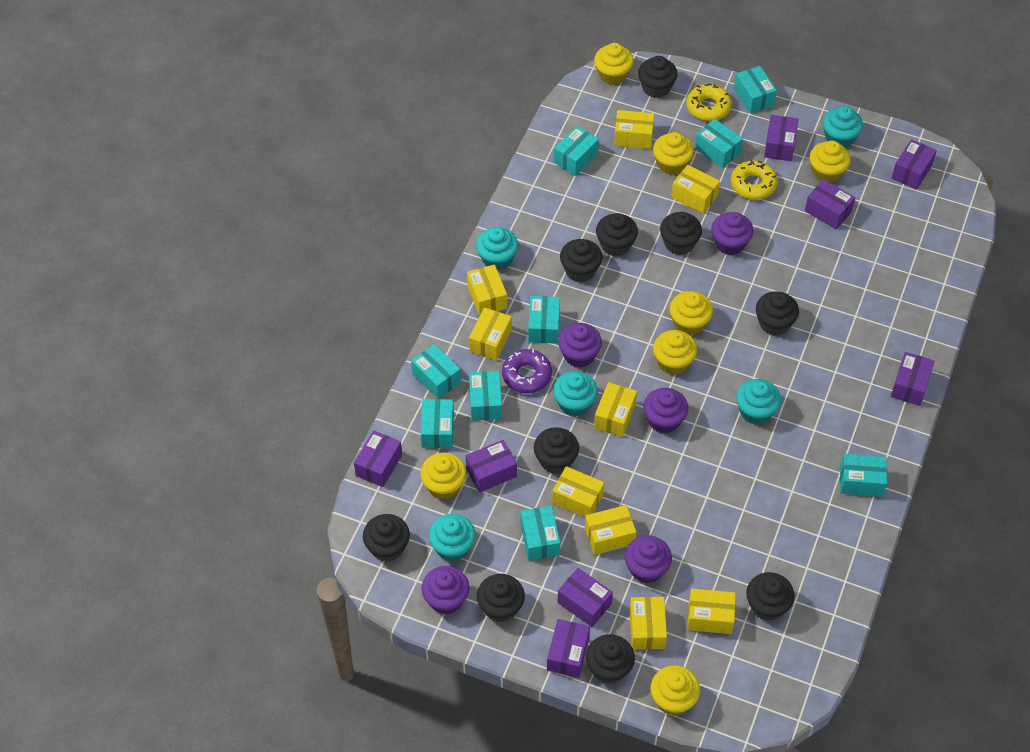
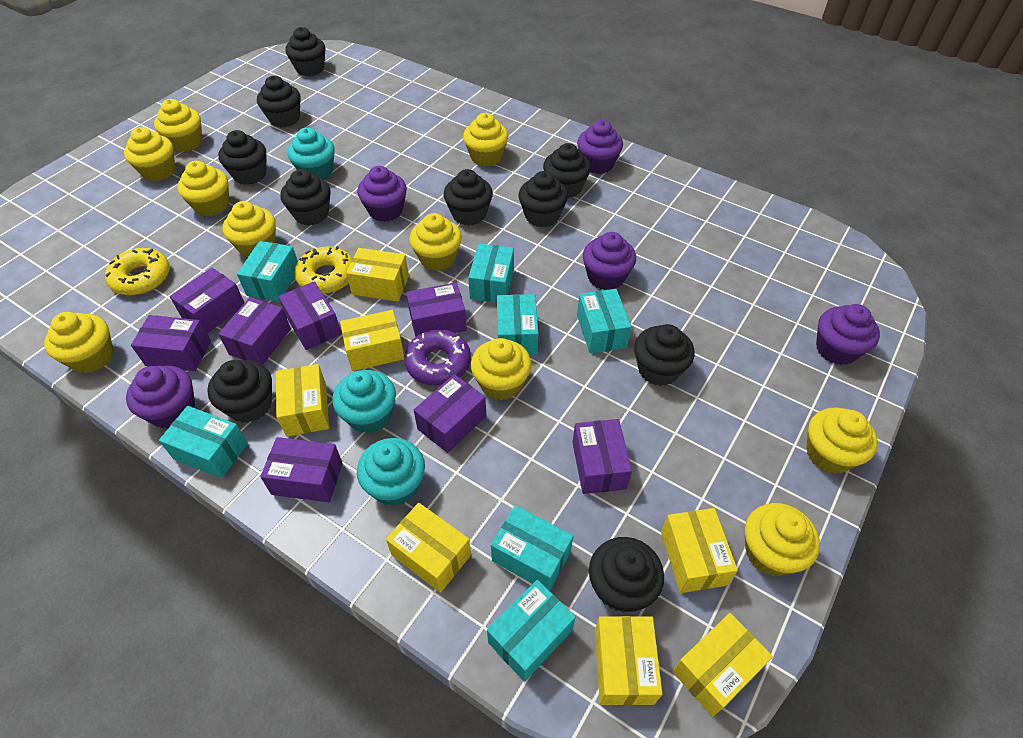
turquoise box: [411,344,461,399] [421,399,454,448] [469,371,502,420] [520,506,560,561] [528,296,560,344] [554,126,599,176] [695,119,743,168] [734,66,777,114] [840,454,887,497] = 9 -> [159,406,248,478] [237,241,298,302] [468,243,514,303] [487,580,576,682] [491,505,574,591] [497,294,538,355] [577,289,631,353] = 7
turquoise cupcake: [429,514,476,561] [476,227,518,270] [553,371,598,417] [736,379,781,424] [823,106,863,148] = 5 -> [288,127,335,180] [332,370,396,434] [357,438,425,506] = 3
yellow box: [467,264,507,316] [469,307,512,361] [552,466,604,518] [585,505,636,555] [594,382,637,437] [614,110,654,149] [630,597,667,650] [671,165,720,214] [687,589,736,634] = 9 -> [276,364,329,437] [340,310,404,371] [346,248,409,302] [386,503,471,593] [595,616,662,705] [661,508,738,593] [672,613,773,717] = 7
yellow cupcake: [420,453,466,499] [594,43,633,85] [650,665,700,715] [653,132,694,175] [653,330,697,375] [670,291,713,335] [810,141,851,183] = 7 -> [44,312,114,373] [124,127,176,181] [154,99,202,152] [177,161,229,216] [223,201,276,257] [409,213,462,271] [463,113,508,167] [471,338,531,400] [745,503,820,576] [806,407,878,474] = 10

